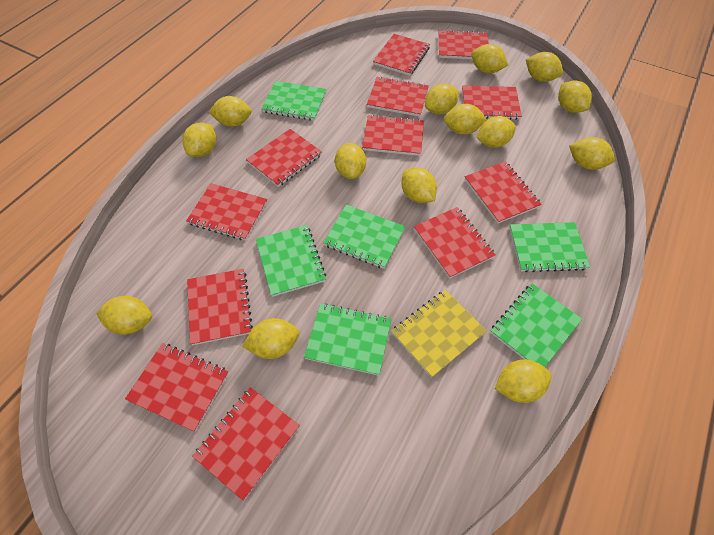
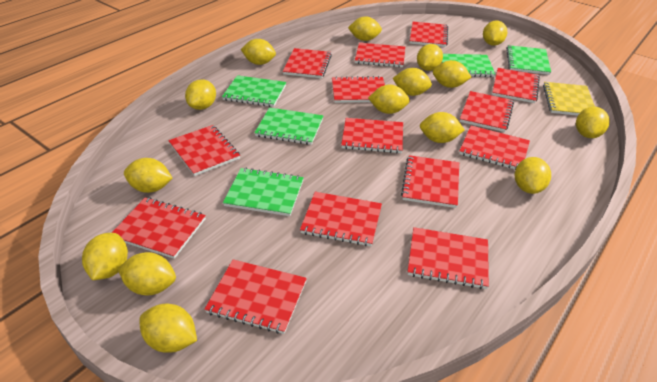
green notebook: [256,225,326,297] [262,81,327,121] [304,303,391,376] [323,204,405,269] [490,283,582,367] [509,222,590,272] = 6 -> [222,75,286,107] [223,168,304,216] [254,107,323,145] [442,54,495,77] [506,45,551,75] = 5
red notebook: [125,343,229,432] [186,183,267,241] [187,269,253,345] [192,387,300,501] [246,129,322,187] [362,115,424,156] [367,76,429,117] [373,34,430,76] [414,207,495,279] [438,30,489,59] [462,86,522,120] [464,161,542,223] = 12 -> [112,197,206,259] [168,125,240,176] [204,259,307,334] [283,48,332,78] [300,192,382,246] [332,76,385,103] [341,118,403,153] [355,43,405,67] [401,155,459,208] [408,227,489,289] [410,22,448,47] [459,126,530,170] [460,91,514,132] [492,68,540,103] = 14
yellow lemon: [96,296,152,335] [182,123,216,157] [209,96,251,127] [242,318,300,359] [335,143,366,179] [401,167,437,203] [425,83,459,114] [444,104,487,135] [472,44,508,74] [477,116,516,148] [495,359,552,403] [526,52,563,82] [558,80,592,113] [569,137,615,170] = 14 -> [82,233,128,280] [118,252,176,295] [124,158,172,193] [139,304,197,353] [185,79,216,110] [241,39,276,65] [348,17,382,41] [368,85,410,114] [393,68,432,96] [417,44,443,71] [420,112,465,143] [433,60,471,88] [483,21,507,46] [515,157,551,194] [576,106,610,138] = 15

